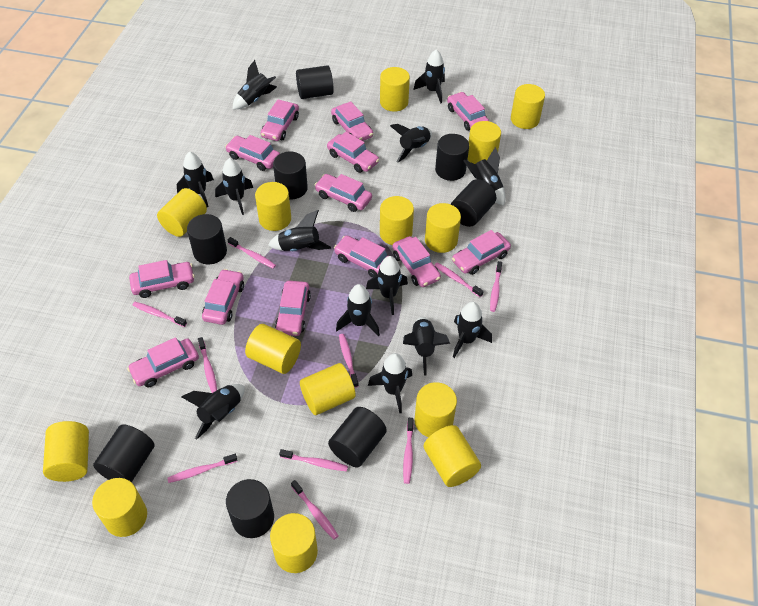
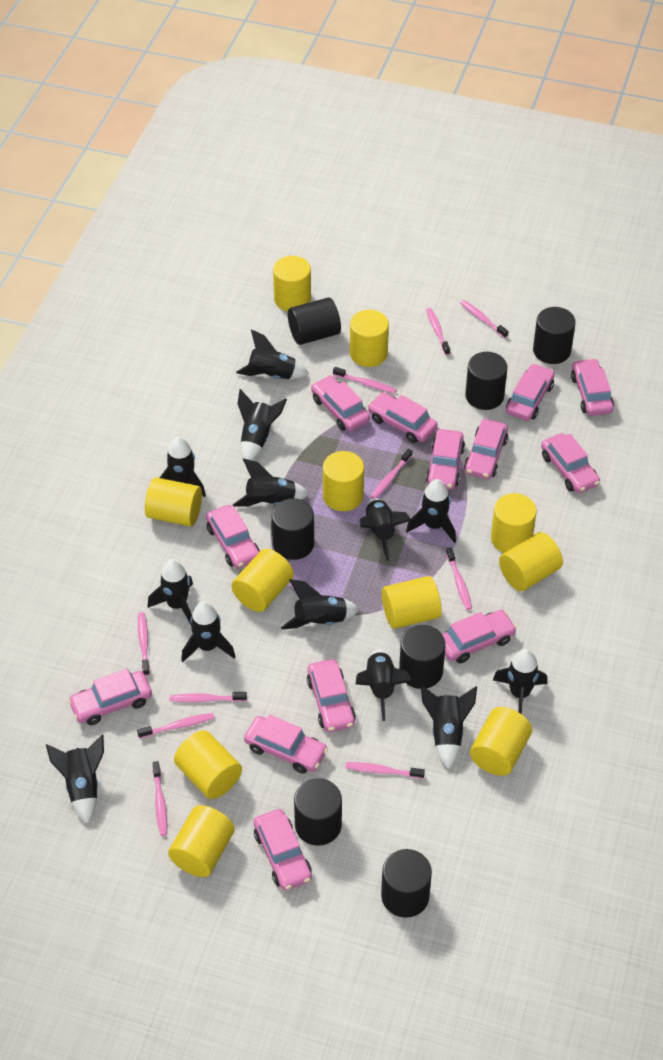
black cylinder: [93,424,155,482] [187,214,227,264] [226,479,274,538] [273,152,308,199] [296,65,334,99] [328,407,387,467] [435,134,469,181] [451,179,496,227] = 8 -> [272,498,314,560] [288,297,341,345] [294,778,342,846] [381,849,432,918] [399,625,446,689] [465,352,508,410] [533,307,576,364] = 7
yellow cylinder: [43,421,89,482] [92,478,147,537] [157,188,207,237] [245,324,301,374] [255,182,291,231] [270,513,318,573] [300,363,356,415] [380,67,410,112] [380,196,414,245] [415,382,457,437] [423,425,481,487] [425,203,461,253] [468,121,501,164] [511,84,545,129] = 14 -> [145,477,202,526] [168,805,235,877] [174,730,242,799] [231,549,294,612] [273,256,311,311] [323,451,364,511] [350,310,389,367] [382,576,442,629] [470,707,532,776] [491,493,536,553] [499,532,563,591] = 11

